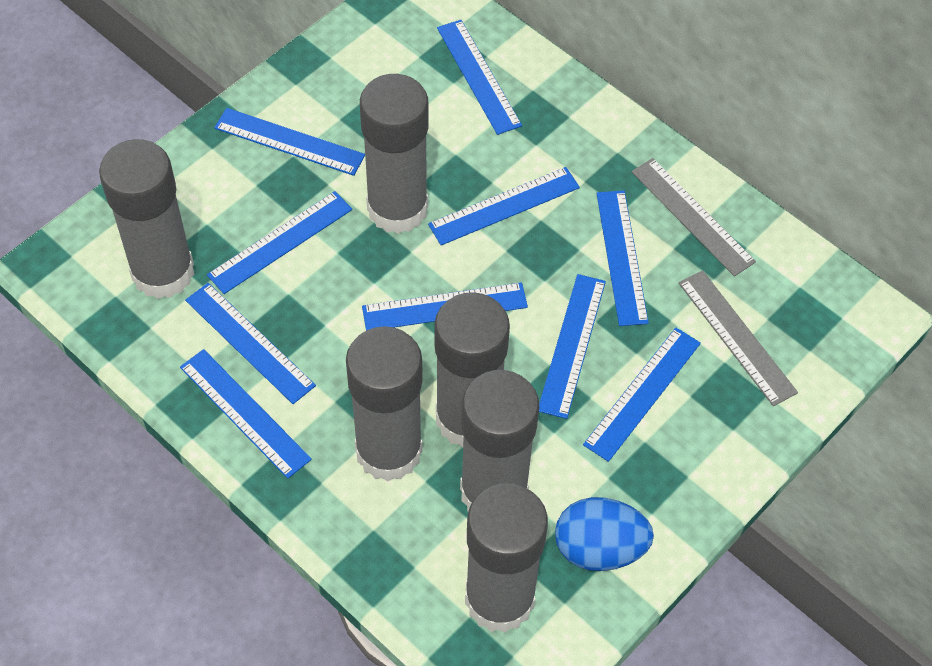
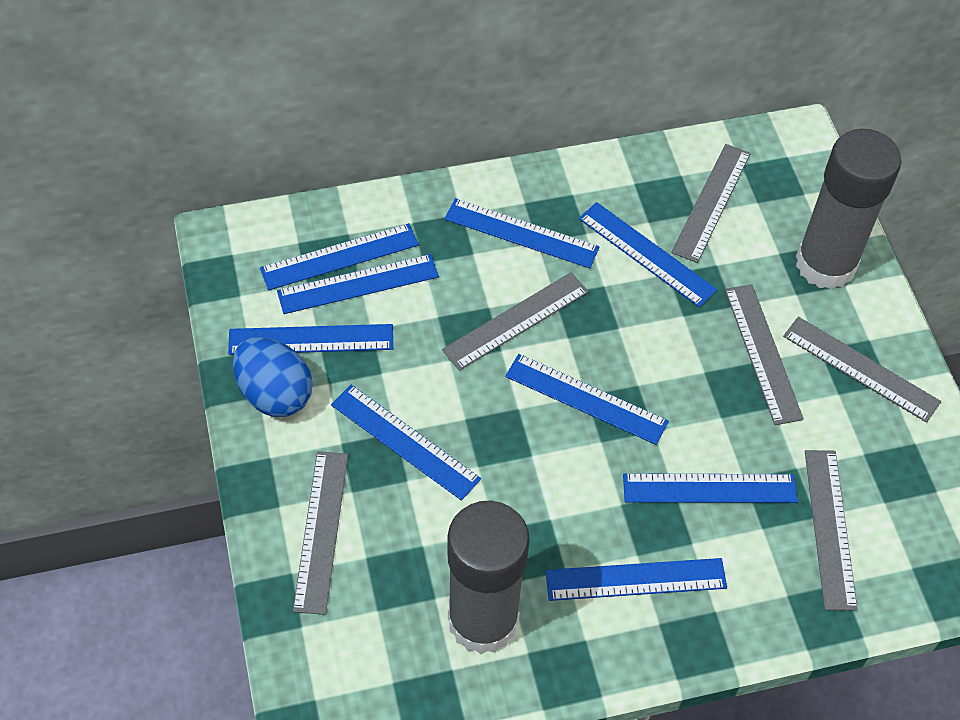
blue ruler: [180,349,312,479] [185,283,316,404] [207,191,352,294] [214,108,365,176] [362,282,528,330] [428,167,580,245] [437,20,522,135] [539,274,606,419] [583,328,701,462] [596,190,649,326] = 10 -> [228,324,393,355] [260,223,419,290] [277,254,439,314] [331,385,481,501] [445,198,600,268] [505,354,669,445] [545,558,727,601] [579,202,717,307] [623,473,798,503] = 9
grey glue stick: [99,139,195,299] [346,326,423,481] [360,74,429,234] [434,292,510,448] [460,370,539,511] [465,483,548,633] = 6 -> [447,501,530,654] [796,129,901,289] = 2
grey ruler: [632,158,756,277] [679,270,798,406] = 2 -> [293,451,348,615] [442,272,589,371] [671,144,751,263] [725,284,804,425] [783,317,941,423] [805,450,858,611] = 6

